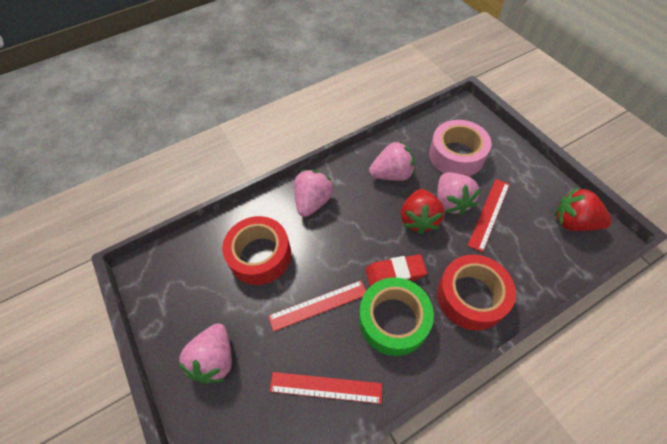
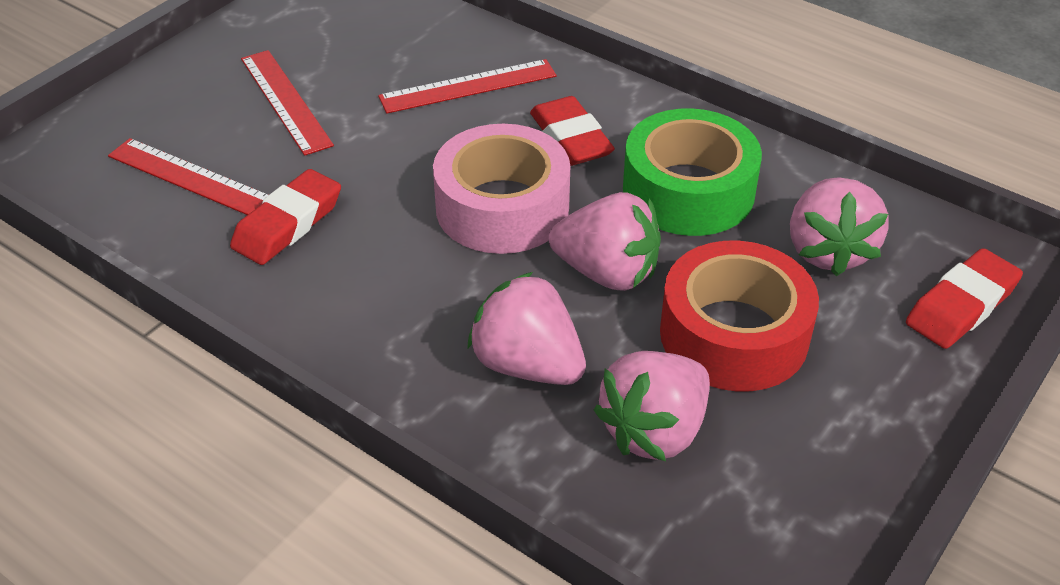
red eraser: [366,254,427,286] = 1 -> [230,169,341,265] [530,96,615,166] [906,248,1023,349] = 3
red strawberry: [401,189,444,234] [555,187,612,231] = 2 -> none = 0
red tape: [222,216,291,285] [437,255,516,331] = 2 -> [660,241,819,391] = 1

